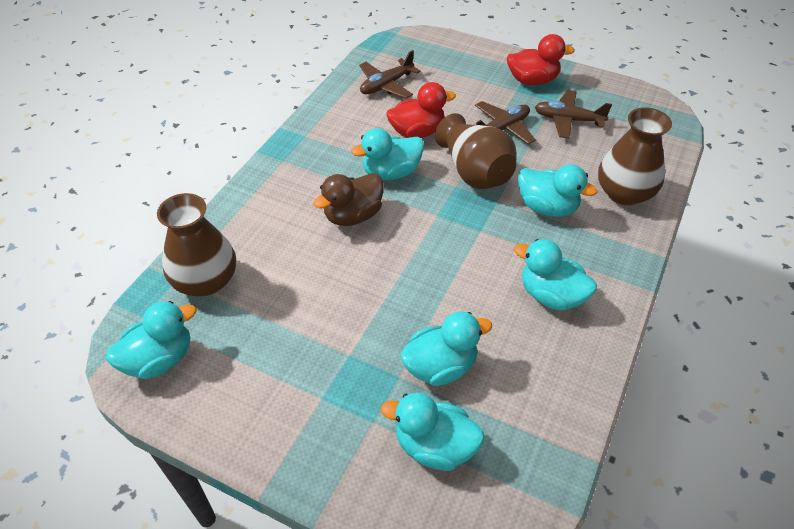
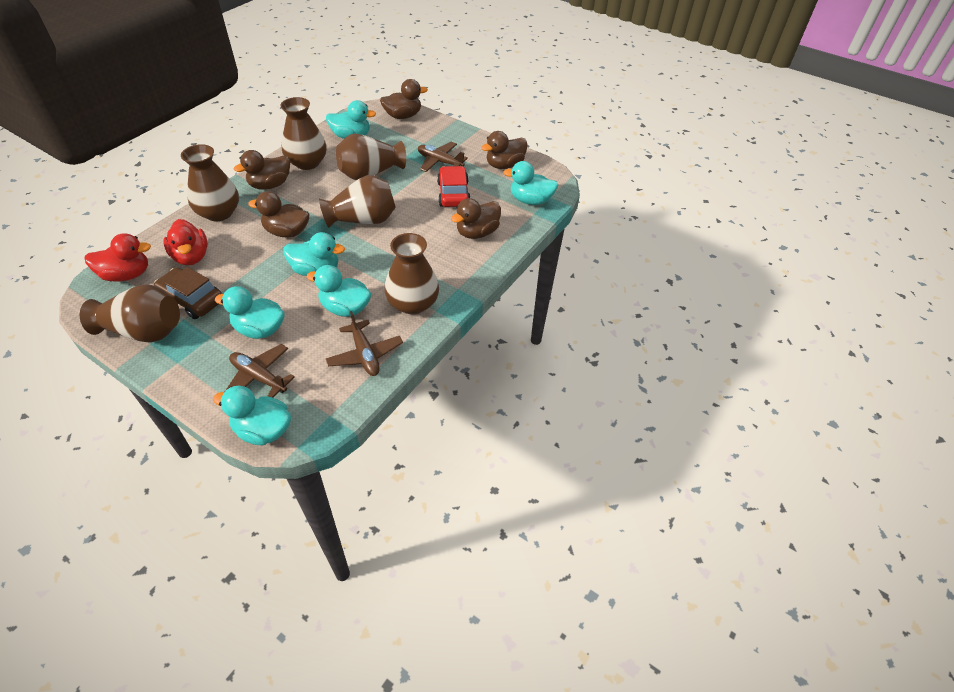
brown car: none = 0 -> [154,267,222,319] = 1
brown duck: [313,173,383,226] = 1 -> [234,150,290,190] [248,191,310,238] [380,79,428,119] [451,198,501,239] [481,131,527,169] = 5
brown vase: [157,193,236,296] [435,113,517,189] [598,107,672,205] = 3 -> [80,284,180,343] [181,144,239,221] [280,97,327,170] [319,175,396,228] [336,133,406,180] [384,233,439,314] = 6
red car: none = 0 -> [437,166,471,207] = 1

